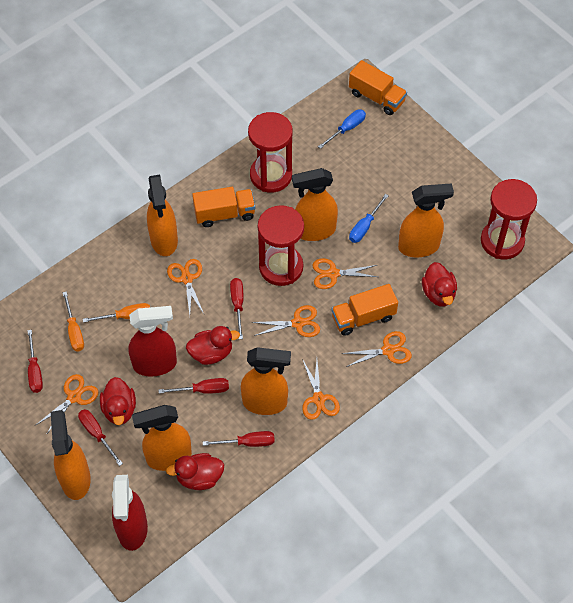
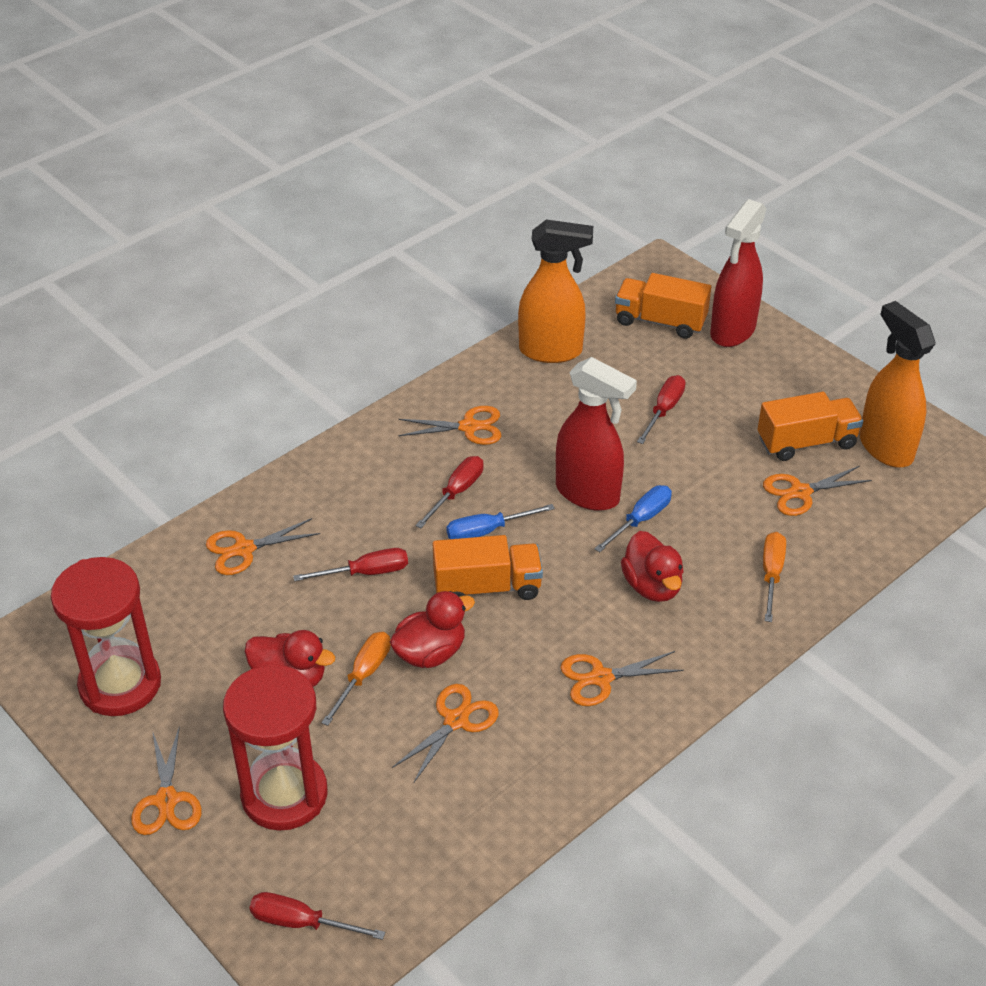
orange spray bottle: [51,410,91,500] [132,405,192,471] [147,175,178,256] [241,347,291,415] [292,168,338,241] [398,183,454,258] = 6 -> [518,219,593,363] [859,301,935,467] = 2
red duck: [100,377,136,425] [166,453,224,490] [186,326,240,365] [422,262,457,307] = 4 -> [245,630,335,687] [390,591,475,668] [621,531,684,602] = 3
red hourglass: [248,112,293,193] [258,205,304,286] [481,179,537,259] = 3 -> [51,557,161,716] [223,664,328,831] = 2
red screwdriver: [27,330,43,393] [78,409,123,466] [159,378,229,394] [203,431,275,447] [230,278,244,339] = 5 -> [250,892,385,940] [293,548,408,581] [415,456,484,528] [637,375,686,444] = 4

